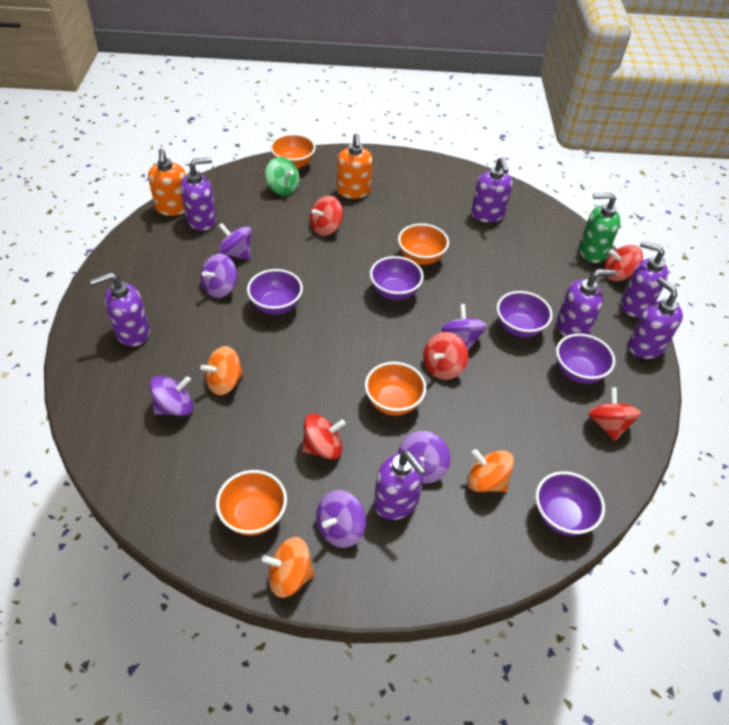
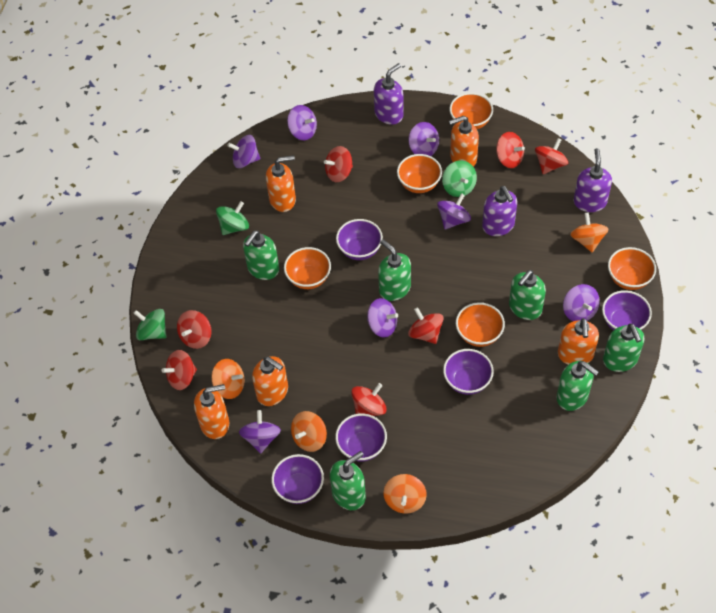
green soap dispenser: [579,193,620,263] = 1 -> [243,230,279,280] [330,451,366,510] [378,239,411,301] [509,270,546,320] [557,361,599,411] [603,323,644,372] = 6
green spinning top: [265,157,299,196] = 1 -> [134,309,167,340] [216,201,249,235] [442,160,477,197] = 3
orange bowl: [216,470,287,536] [270,134,316,169] [365,362,426,415] [398,223,449,265] = 4 -> [284,247,331,289] [397,154,442,193] [450,93,493,129] [456,302,505,347] [608,247,656,290] = 5
orange soap dispenser: [148,149,186,216] [337,133,373,199] = 2 -> [194,384,229,439] [252,356,288,406] [266,155,296,212] [449,116,479,167] [558,318,599,365] = 5
orange spinning top: [200,346,243,395] [262,537,315,598] [467,449,514,492] = 3 -> [211,359,245,399] [291,411,327,452] [383,474,427,513] [570,212,608,253] = 4
purple soap dispenser: [90,272,150,347] [181,157,216,231] [374,451,426,520] [471,157,513,223] [557,269,617,337] [621,241,668,317] [628,277,683,359] = 7 -> [374,63,403,125] [482,186,517,236] [573,148,612,212] = 3
purple spinning top: [150,376,193,416] [201,254,237,298] [218,223,251,260] [316,490,366,548] [398,431,450,484] [441,304,487,350] = 6 -> [227,135,260,168] [239,410,281,454] [287,105,317,140] [367,298,398,338] [409,122,439,156] [437,193,471,230] [563,284,600,321] = 7
red spinning top: [302,413,346,460] [310,196,343,236] [423,332,468,380] [588,387,641,441] [604,245,643,281] = 5 -> [162,350,197,390] [177,310,212,349] [324,146,353,182] [351,383,387,416] [408,307,444,344] [496,132,525,168] [535,138,568,174] = 7

